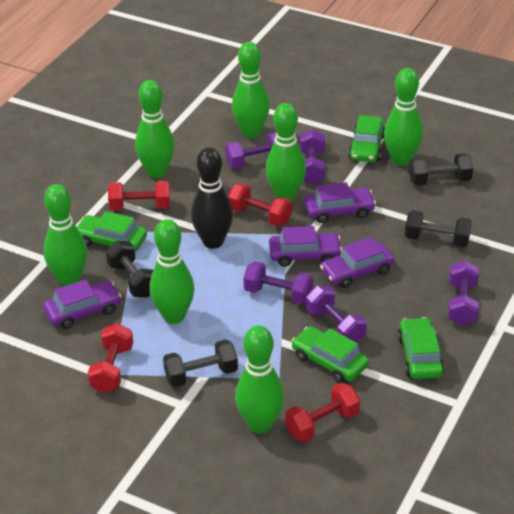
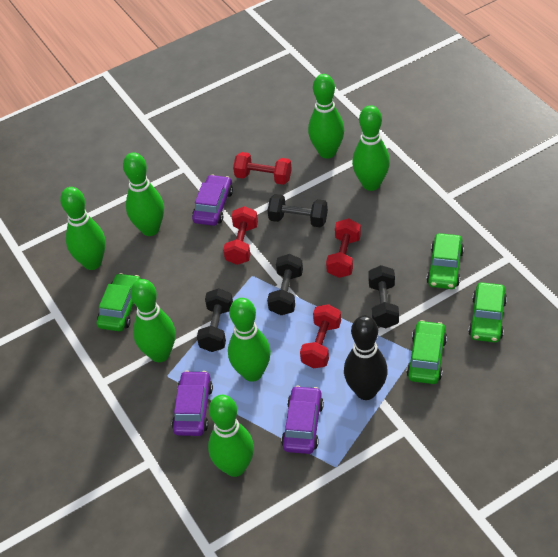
purple car: [43,279,121,329] [269,226,342,267] [304,182,376,223] [320,237,394,288] = 4 -> [172,371,213,436] [192,175,233,226] [281,386,324,454] = 3
purple dumbbell: [225,132,276,169] [243,261,313,304] [300,129,325,185] [306,286,367,343] [448,261,479,326] = 5 -> none = 0

